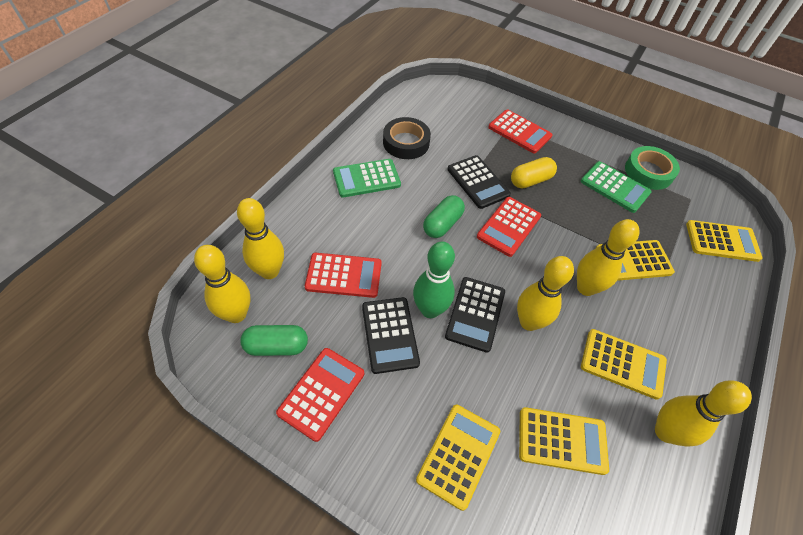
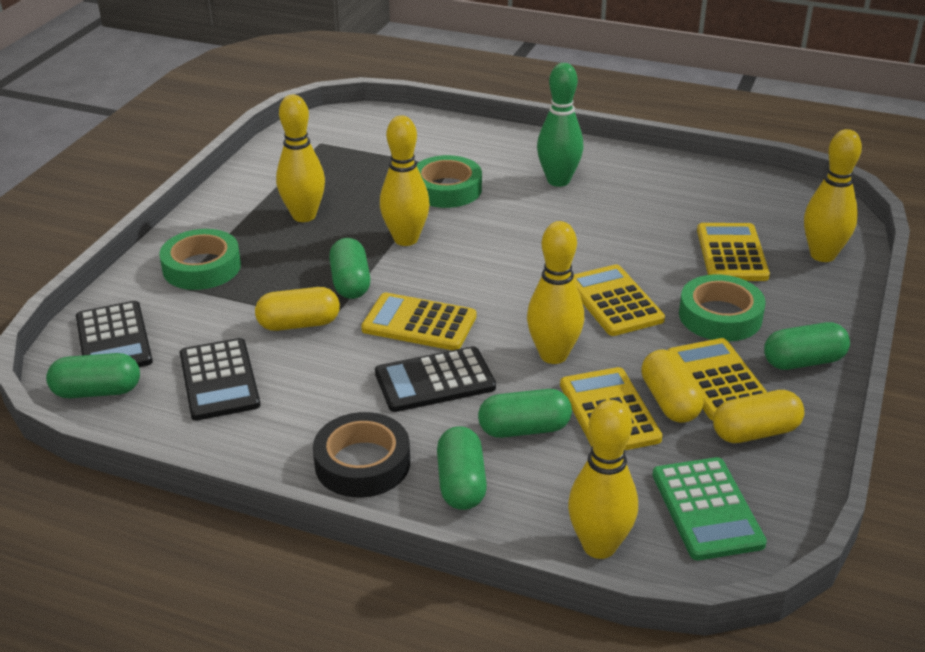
green calculator: [333,159,401,198] [581,161,652,213] = 2 -> [652,457,767,560] = 1
green capsule: [240,325,308,356] [423,195,465,238] = 2 -> [46,353,140,398] [329,238,371,299] [437,426,487,510] [478,389,572,438] [764,322,850,370] = 5
green tape: [625,146,680,190] = 1 -> [159,229,241,290] [417,155,482,208] [679,274,766,342] = 3
red calculator: [276,348,364,442] [305,253,382,298] [477,197,541,257] [488,109,552,154] = 4 -> none = 0
yellow capsule: [511,157,557,188] = 1 -> [255,287,340,331] [641,349,704,423] [713,390,804,443] = 3

